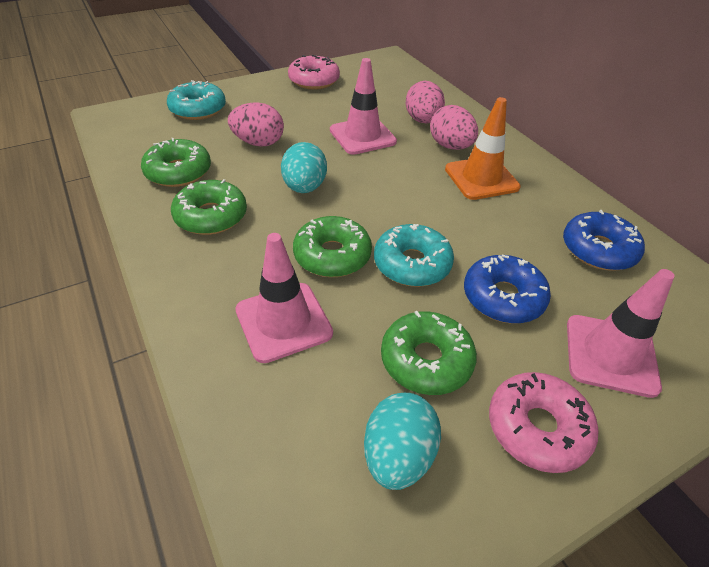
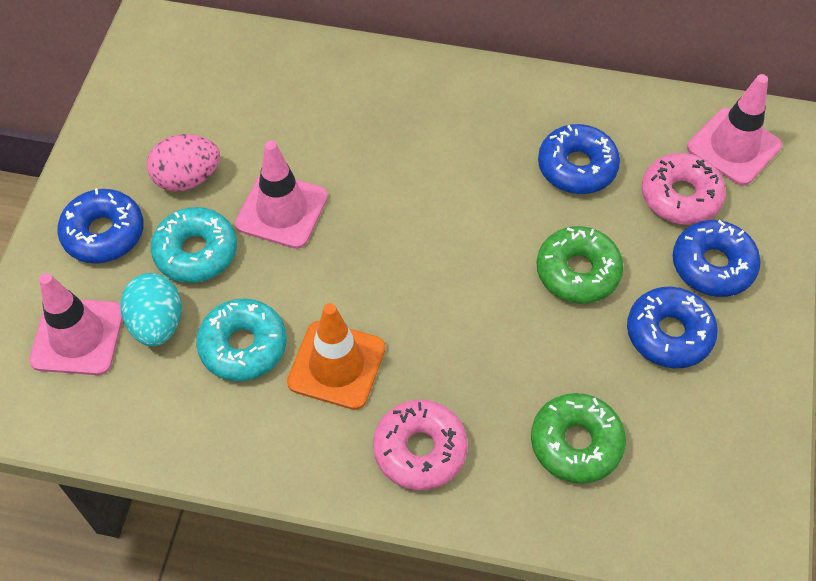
blue donut: [464,255,551,324] [563,210,645,271] = 2 -> [57,188,144,263] [538,124,620,194] [627,287,718,369] [673,220,761,297] = 4
green donut: [141,138,211,187] [171,179,247,235] [293,216,372,277] [381,311,477,395] = 4 -> [531,393,626,484] [536,226,624,303] = 2
pink egg: [228,103,284,147] [406,81,445,123] [430,105,478,150] = 3 -> [147,134,220,192] = 1
turquoise egg: [281,142,327,193] [364,393,441,490] = 2 -> [121,273,182,346] = 1

